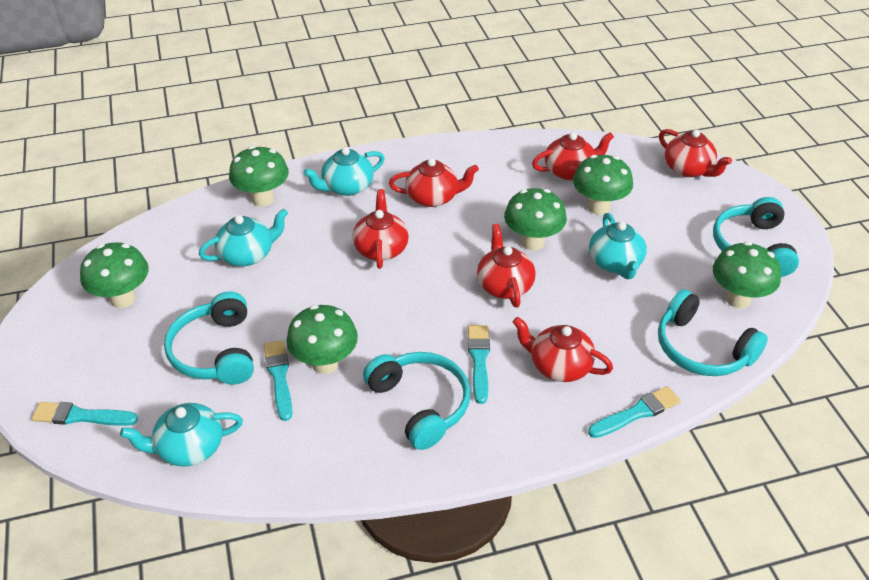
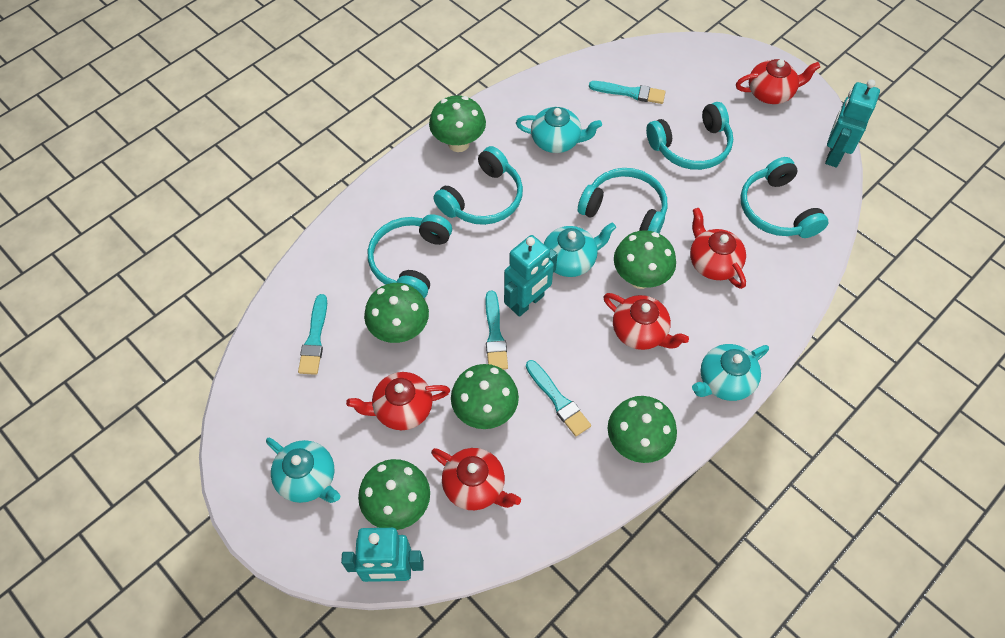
red teapot: [352,189,409,269] [389,158,479,207] [477,224,536,308] [513,317,613,382] [532,132,614,180] [659,129,732,177] = 6 -> [346,372,450,430] [431,448,521,510] [603,293,689,350] [690,208,746,289] [736,59,820,104] = 5
turquoise headphones: [164,291,254,385] [363,352,470,450] [658,289,768,376] [713,197,799,277] = 4 -> [368,214,452,298] [434,146,523,225] [578,168,667,233] [646,102,733,170] [740,157,828,238] = 5
turquoise robot: none = 0 -> [341,528,424,582] [504,235,558,317] [825,80,880,168] = 3

